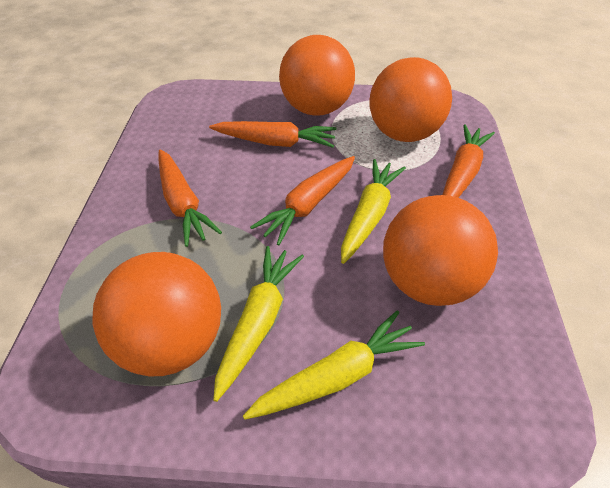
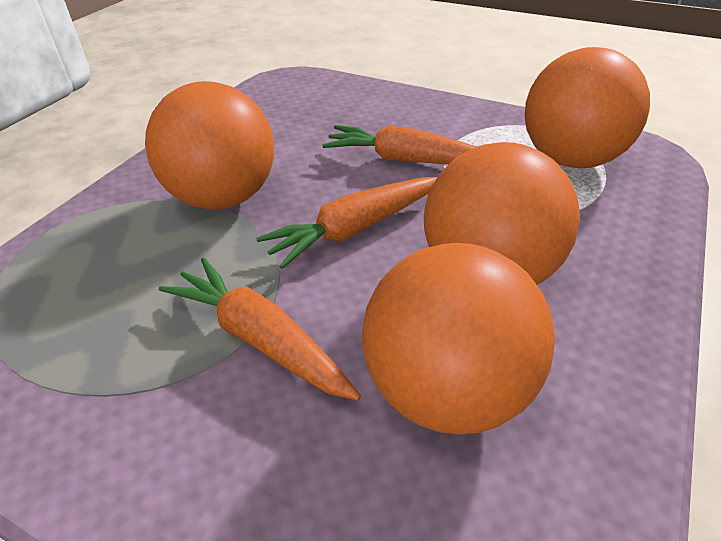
orange carrot: [159,150,222,247] [209,121,336,148] [250,156,355,245] [442,124,495,198] = 4 -> [159,258,361,401] [256,177,437,269] [322,125,476,165] = 3
yellow carrot: [213,246,304,402] [243,310,425,420] [341,159,406,264] = 3 -> none = 0

